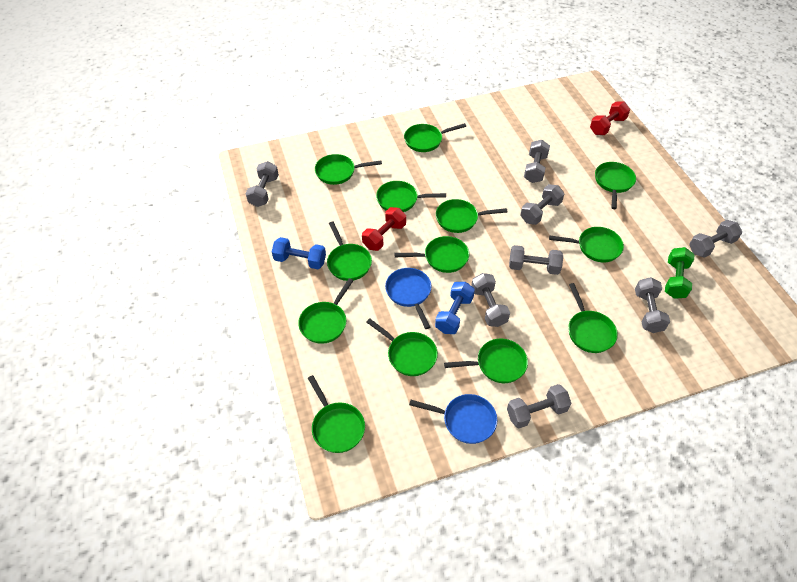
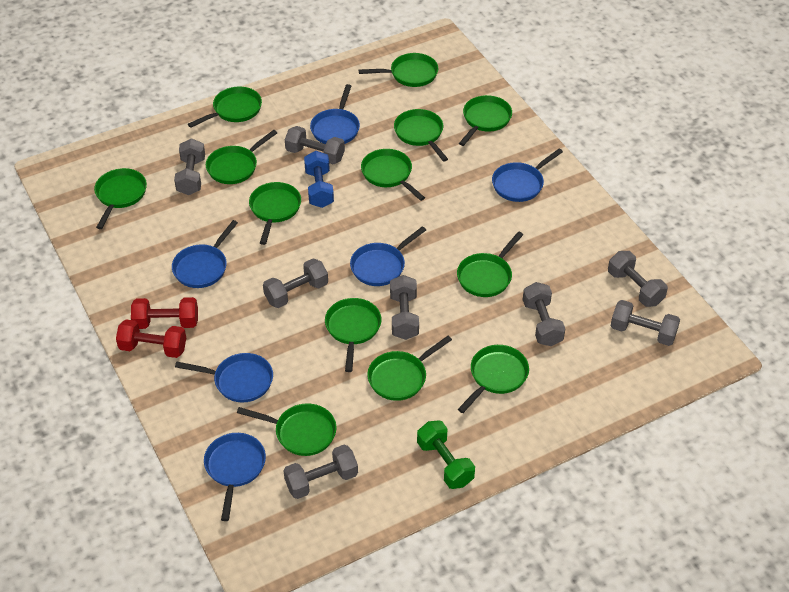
blue dumbbell: [272,237,326,269] [435,282,475,334] = 2 -> [304,151,334,208] = 1
blue pan: [385,268,432,329] [409,394,497,444] = 2 -> [172,220,238,288] [175,353,273,403] [204,433,266,521] [310,84,360,144] [350,226,426,286] [492,149,563,202] = 6

